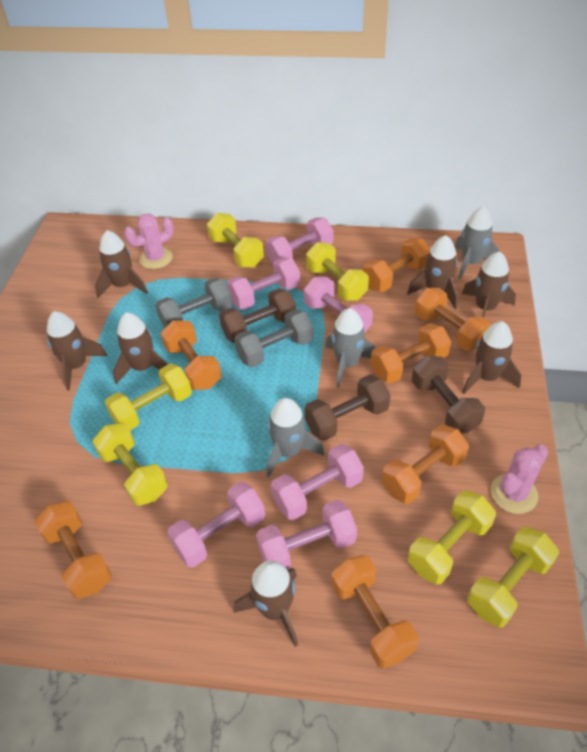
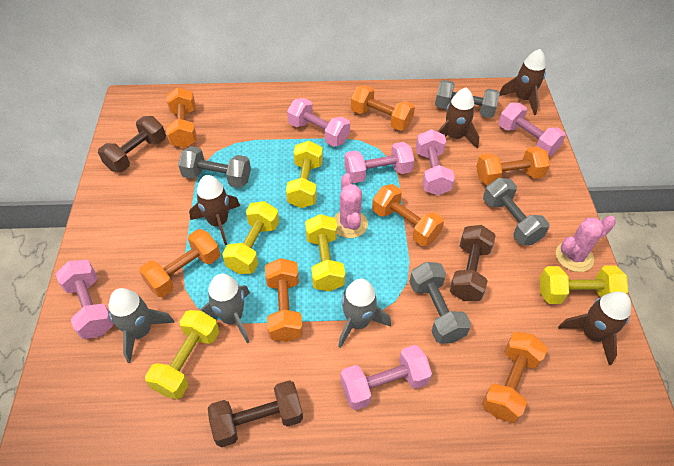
brown rocket: [47,311,107,391] [95,230,148,298] [113,312,168,384] [234,561,298,647] [407,235,458,309] [462,251,516,318] [462,321,521,394] = 7 -> [189,175,240,245] [437,87,479,148] [500,49,546,115] [558,291,631,365] = 4
grey dumbbell: [155,277,233,328] [234,309,313,367] = 2 -> [178,146,251,188] [409,262,471,343] [435,80,500,118] [483,178,550,245] = 4
yellow dumbbell: [92,423,168,506] [105,363,192,430] [207,213,264,268] [306,242,369,301] [408,490,496,584] [467,527,559,627] = 6 -> [145,310,219,399] [222,201,279,274] [286,141,323,208] [305,214,345,292] [540,265,628,304] = 5

